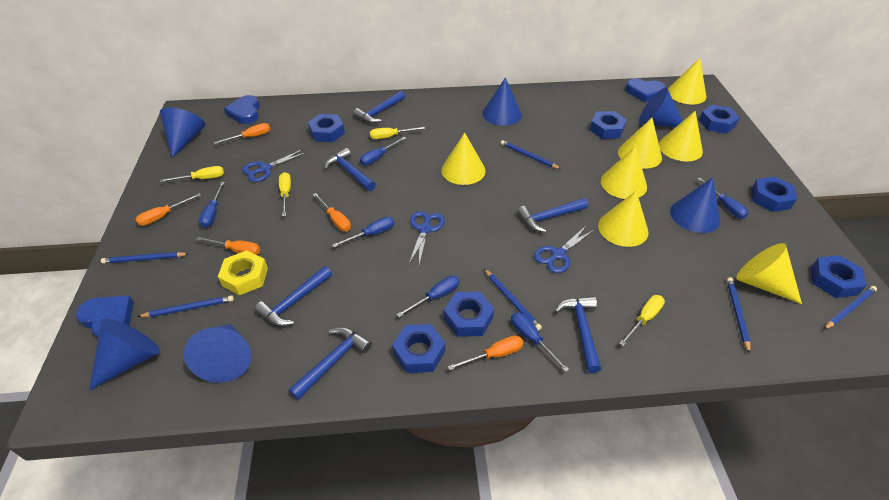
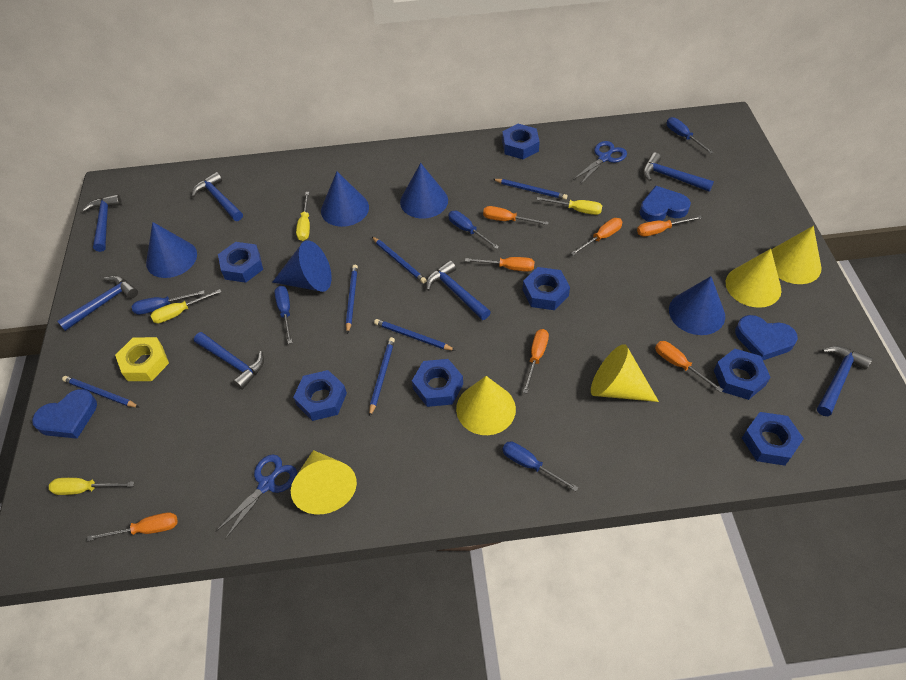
blue cone: [89,319,160,391] [160,107,205,158] [184,324,251,383] [482,77,522,126] [639,88,683,127] [670,178,720,233] = 6 -> [146,222,197,278] [272,240,332,292] [321,171,369,227] [400,163,448,219] [669,276,725,335] = 5
blue hammer: [254,266,332,326] [289,327,372,400] [324,148,376,191] [353,91,405,123] [517,198,588,233] [555,296,601,373] = 6 -> [57,276,138,331] [82,194,122,252] [192,172,243,221] [194,332,264,390] [426,260,491,320] [643,152,714,192] [817,346,873,416] = 7
blue scissors: [242,149,307,182] [409,211,445,265] [534,226,594,273] = 3 -> [215,455,297,539] [573,141,627,185] = 2
blue screwdriver: [199,182,225,228] [332,217,394,248] [360,137,406,165] [396,276,459,317] [511,312,569,372] [697,178,748,219] = 6 -> [132,290,205,315] [274,286,292,344] [448,211,499,249] [502,441,579,491] [667,117,713,154] = 5
orange screwdriver: [136,193,201,226] [196,237,260,255] [214,123,270,144] [313,193,351,231] [448,335,524,370] = 5 -> [87,512,178,541] [465,257,535,272] [483,206,549,225] [523,329,549,393] [571,218,623,256] [637,216,702,237] [655,341,723,393] = 7
yellow cone: [441,133,486,185] [598,191,649,247] [601,146,647,199] [618,118,662,169] [659,111,703,161] [668,58,706,105] [736,243,802,304] = 7 -> [291,450,357,514] [456,376,516,435] [591,344,659,402] [726,249,782,308] [771,226,822,284] = 5

